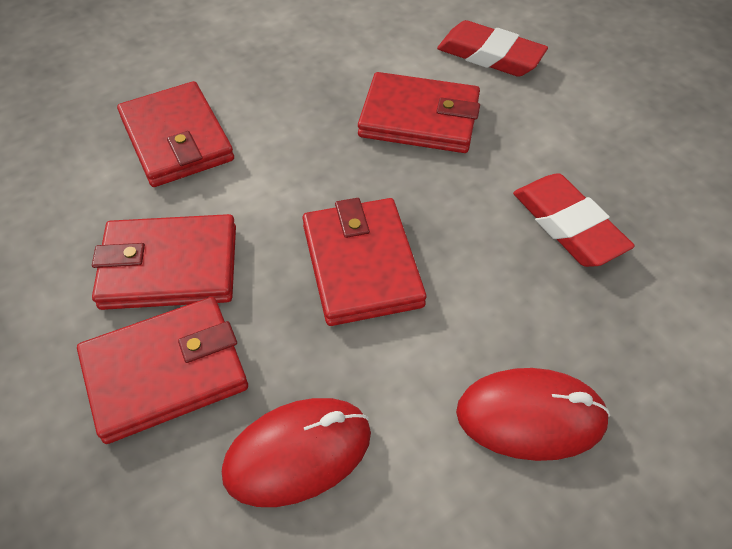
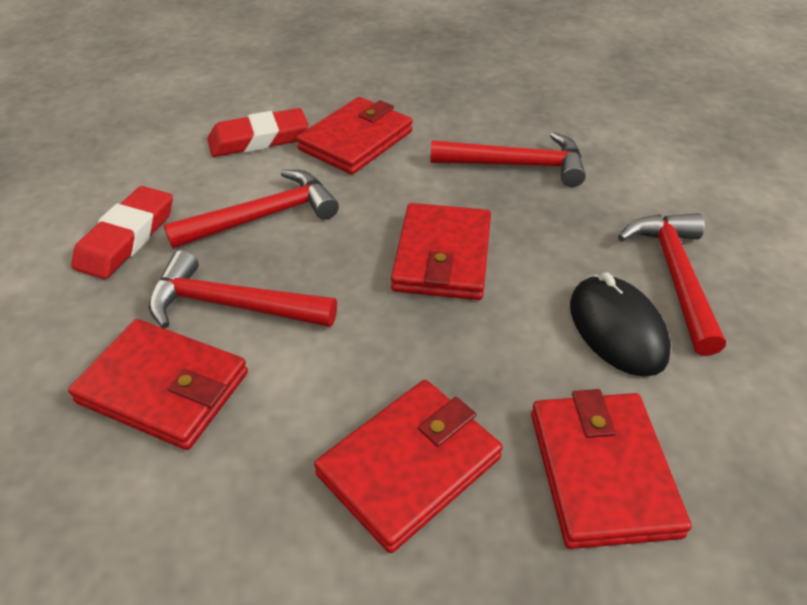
black mouse: none = 0 -> [570,273,671,376] = 1
red hammer: none = 0 -> [148,250,337,329] [164,170,339,249] [430,132,586,187] [618,213,726,356] = 4
red mouse: [222,398,371,507] [456,368,610,461] = 2 -> none = 0

